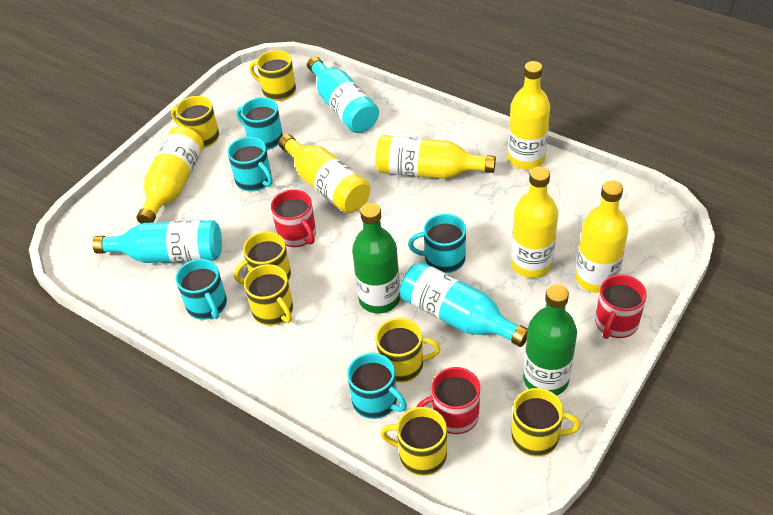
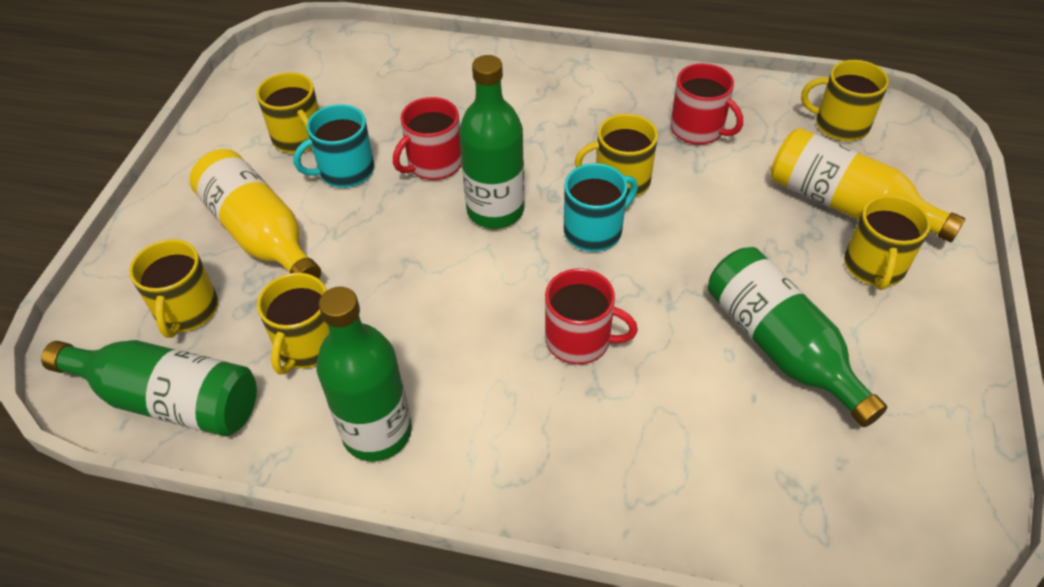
green bottle: [352,203,400,313] [523,284,577,396] = 2 -> [41,340,257,437] [316,287,412,461] [459,55,525,229] [708,247,888,427] = 4
turquoise bottle: [92,220,222,263] [307,56,379,133] [400,262,528,347] = 3 -> none = 0
turquoise mug: [176,259,227,320] [228,137,273,192] [236,97,283,150] [347,353,407,419] [408,214,466,273] = 5 -> [293,104,374,188] [564,163,638,252] = 2
yellow bottle: [137,126,204,224] [279,134,370,213] [375,135,496,179] [508,61,550,170] [511,167,558,278] [575,181,628,293] = 6 -> [189,149,321,279] [771,128,965,242] = 2
yellow mug: [171,96,219,148] [234,231,291,284] [244,264,293,326] [250,50,296,101] [376,318,440,383] [381,407,447,476] [511,388,581,457] = 7 -> [129,239,218,338] [256,72,319,153] [257,273,330,375] [575,114,658,197] [801,60,889,141] [844,195,931,290] = 6

